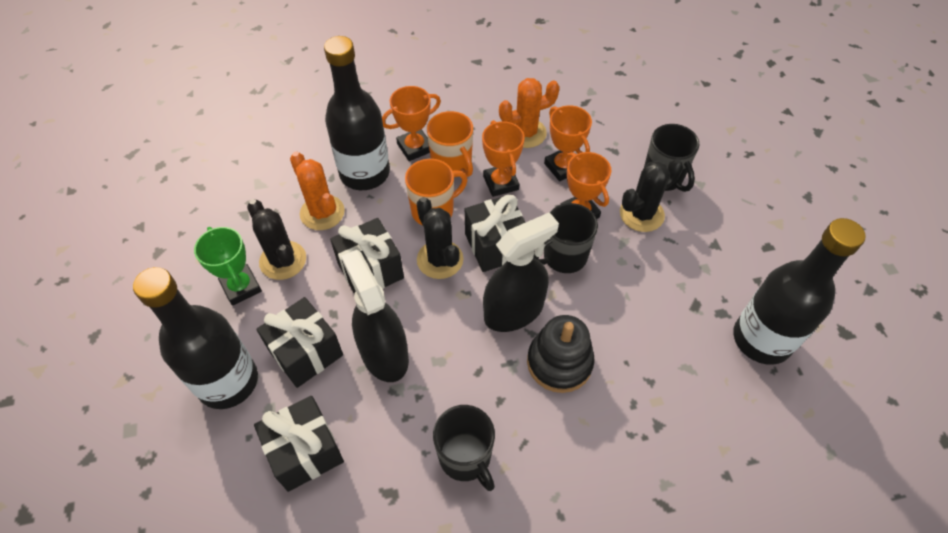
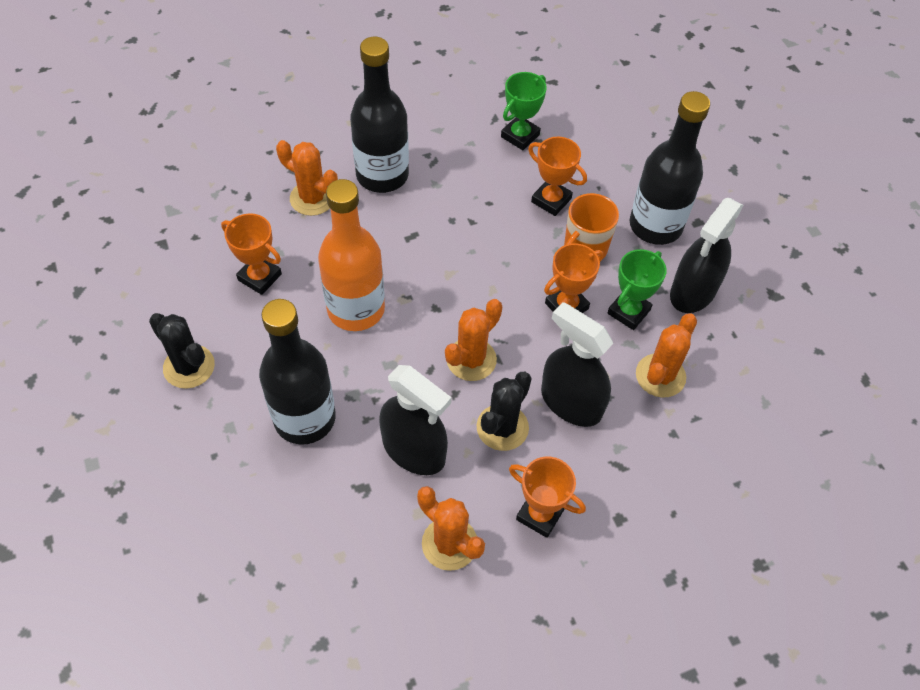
black cactus: [247,199,306,280] [417,197,463,279] [620,159,683,232] = 3 -> [149,313,215,389] [477,372,532,451] = 2
black gift: [254,396,344,492] [256,297,343,388] [330,218,404,294] [465,194,525,272] = 4 -> none = 0
black mug: [433,405,495,491] [533,203,598,273] [644,124,699,192] = 3 -> none = 0
black spray bottle: [341,250,409,382] [483,212,559,332] = 2 -> [379,365,452,475] [541,302,613,427] [670,198,744,313] = 3
black stacking toy: [527,315,595,393] = 1 -> none = 0
green trophy: [194,227,262,306] = 1 -> [501,72,547,150] [608,249,667,330] = 2
orange bottle: none = 0 -> [318,179,385,331] = 1
orange cactus: [290,152,345,230] [499,78,560,148] = 2 -> [276,140,338,216] [417,486,485,571] [445,299,502,381] [636,313,697,398] = 4
orange mug: [405,159,468,225] [427,111,473,177] = 2 -> [564,193,619,260] = 1

